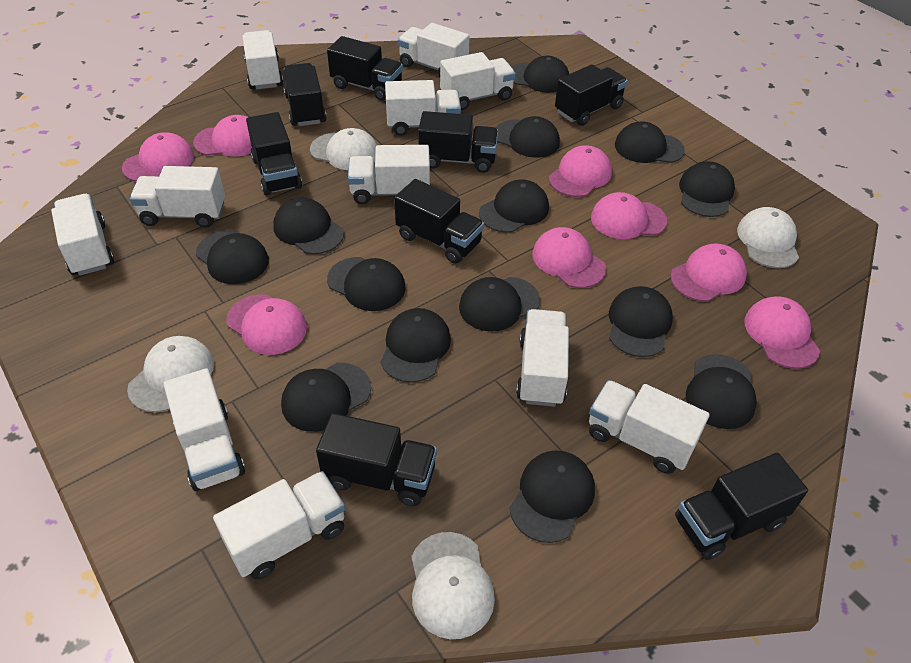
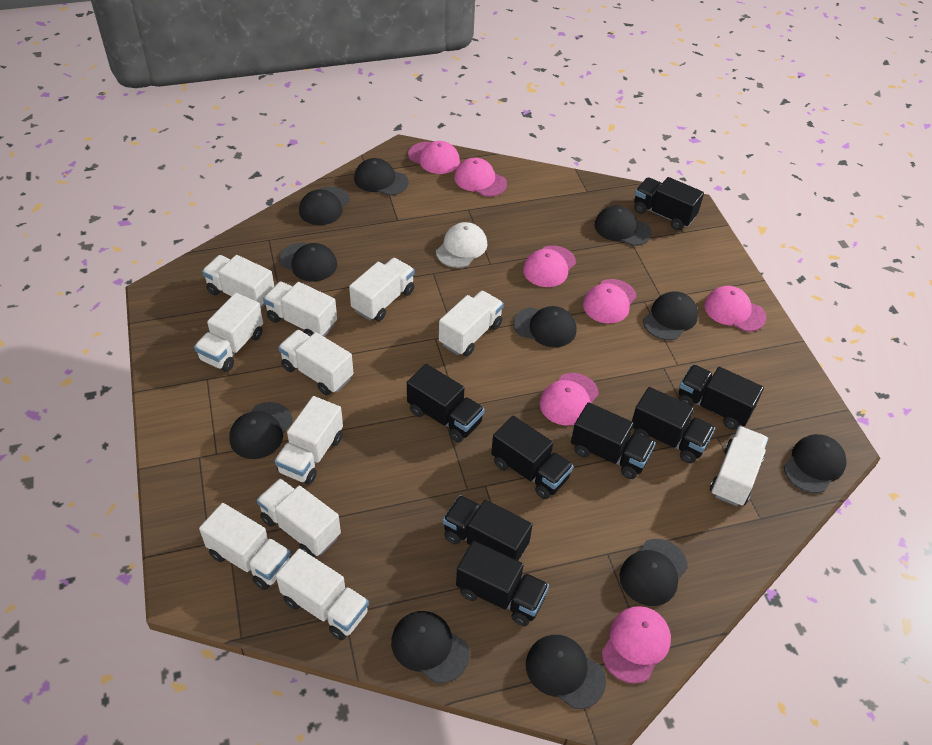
black cap: [196,230,269,284] [273,198,344,254] [281,363,371,432] [327,257,406,311] [381,308,451,383] [459,277,540,332] [479,180,549,233] [496,116,560,158] [510,450,595,543] [512,56,569,93] [609,286,673,357] [615,122,685,163] [679,161,735,217] [686,354,757,429] = 14 -> [229,402,293,459] [279,243,337,282] [299,187,350,225] [354,158,409,196] [391,611,470,683] [513,306,577,347] [526,635,606,709] [595,205,652,246] [620,539,688,606] [643,291,698,340] [784,434,847,493] = 11
pink cap: [122,132,194,182] [193,115,252,156] [226,294,307,355] [532,227,606,288] [549,145,612,197] [591,192,667,239] [670,243,747,302] [745,296,820,369] = 8 -> [408,141,460,174] [454,158,507,197] [523,246,576,287] [540,373,599,425] [583,279,637,323] [601,606,671,683] [704,286,766,332] = 7
white cap: [127,336,214,413] [310,128,377,170] [411,532,495,639] [737,207,799,268] = 4 -> [436,222,487,268] = 1

